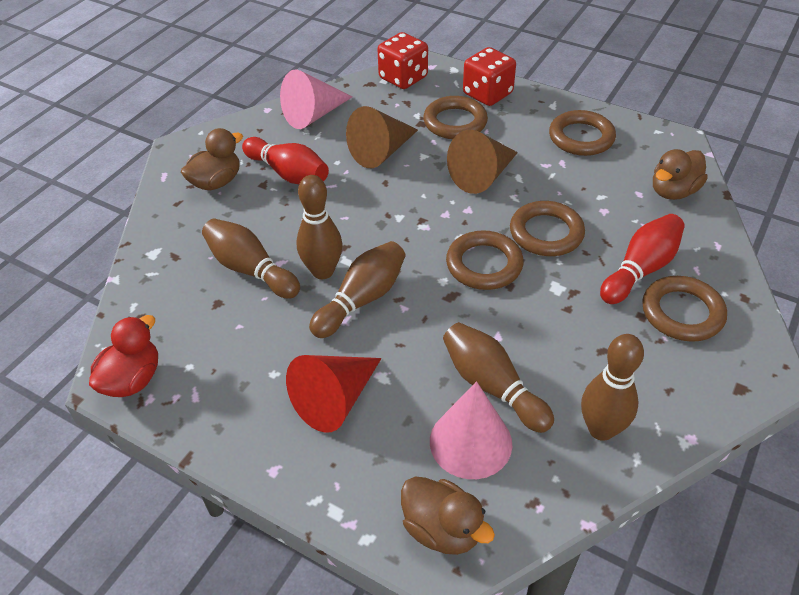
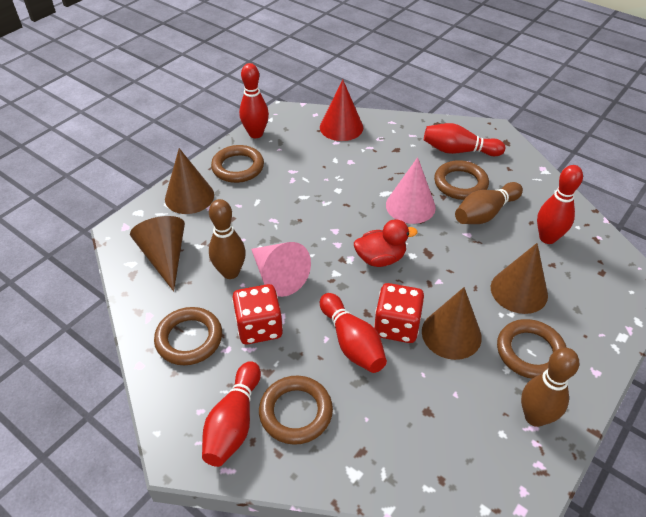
brown bowling pin: [202,219,300,299] [297,175,342,279] [309,241,406,338] [443,322,554,433] [581,334,644,441] = 5 -> [209,199,246,279] [455,182,523,224] [521,348,579,427] = 3
brown cone: [346,106,418,168] [447,130,518,194] = 2 -> [130,216,185,292] [165,148,214,214] [422,287,482,360] [491,243,548,314] = 4
brown duck: [181,128,243,190] [401,476,495,555] [653,149,708,200] = 3 -> none = 0
red bowling pin: [242,137,329,184] [600,214,685,304] = 2 -> [202,361,261,467] [239,63,269,138] [320,293,387,373] [424,123,505,156] [537,165,583,244] = 5

